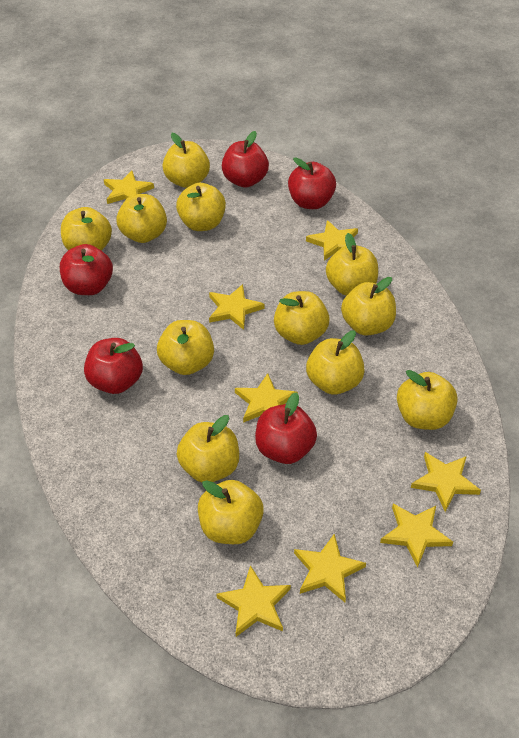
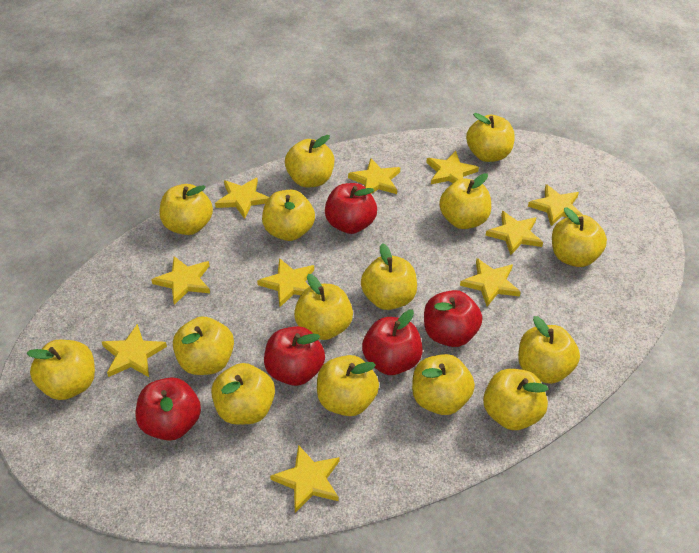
yellow apple: [61,207,112,251] [116,194,167,243] [157,320,214,375] [163,133,210,188] [176,183,226,231] [177,415,239,482] [198,480,264,544] [274,291,329,345] [306,330,365,395] [326,233,378,296] [341,277,396,336] [397,370,458,430] = 12 -> [27,340,95,400] [160,184,213,235] [173,316,234,375] [211,363,275,425] [262,190,315,241] [285,135,334,187] [294,274,353,340] [317,355,379,416] [361,243,417,310] [412,354,475,415] [439,173,491,229] [466,113,515,162] [483,369,548,430] [518,316,580,384] [552,207,607,267] = 15
yellow star: [104,171,154,204] [209,284,265,330] [216,565,291,637] [235,373,298,423] [294,534,366,602] [306,220,358,260] [380,504,453,567] [411,452,481,512] = 8 -> [102,324,167,377] [151,256,210,305] [215,178,269,219] [257,258,314,307] [270,445,339,513] [348,158,400,194] [426,151,479,184] [460,258,521,307] [485,211,543,255] [528,184,583,226] = 10

